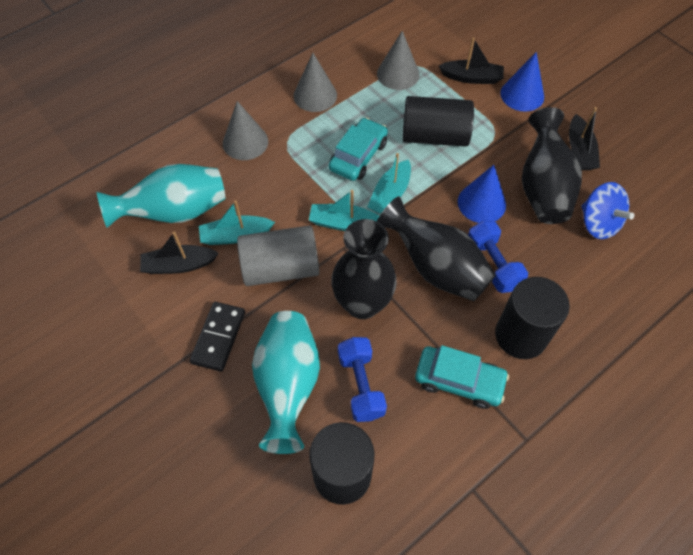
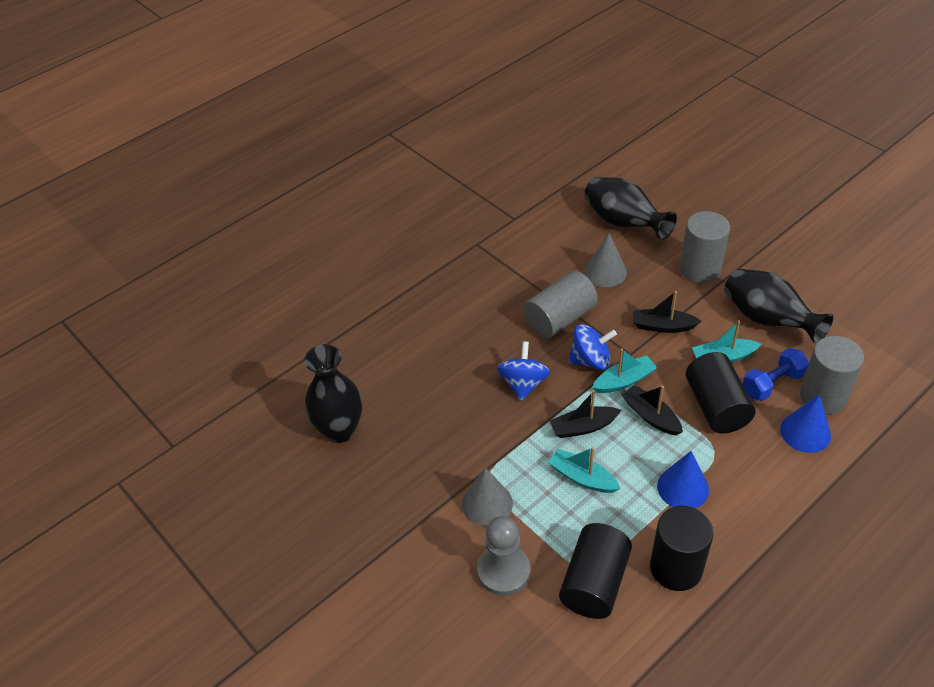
black domino: [190,302,245,372] = 1 -> none = 0
blue dumbbell: [338,337,387,422] [468,221,528,293] = 2 -> [743,348,809,401] = 1
blue spinning top: [582,182,634,239] = 1 -> [497,341,550,401] [569,324,617,370] = 2
grey cone: [223,101,268,160] [294,53,337,112] [377,31,420,90] = 3 -> [462,468,513,526] [584,233,627,287] = 2
grey cylinder: [237,225,319,286] = 1 -> [524,271,598,338] [680,211,730,283] [800,336,864,415] = 3
grey pawn: none = 0 -> [477,516,530,595] = 1
turquoise car: [329,118,388,181] [415,345,509,409] = 2 -> none = 0
turquoise vase: [97,164,225,228] [252,311,320,454] = 2 -> none = 0

